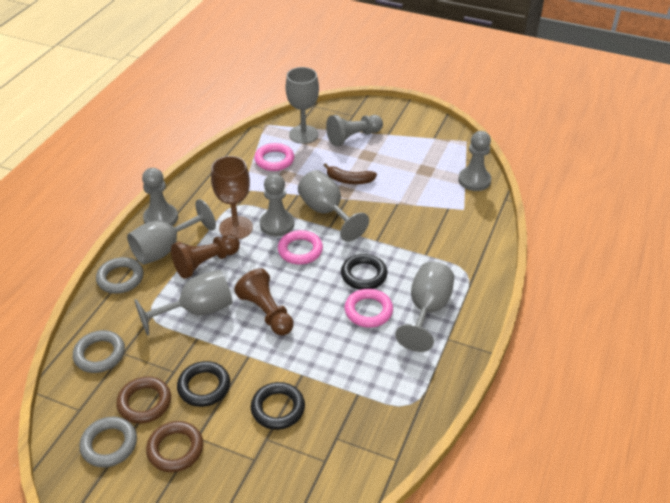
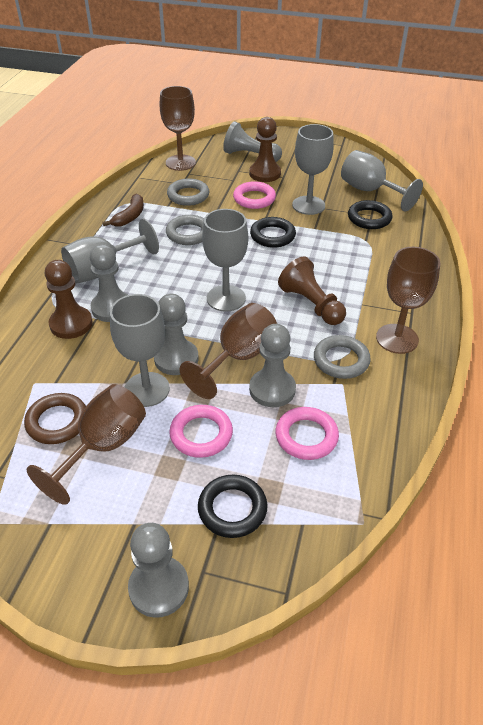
brown goblet: [211,156,253,240] = 1 -> [26,384,146,505] [160,86,196,171] [179,303,277,399] [376,247,440,354] = 4
brown pawn: [171,234,240,279] [234,268,294,336] = 2 -> [45,260,93,339] [249,117,281,182] [278,257,346,325] = 3
brown ring: [116,377,171,424] [146,421,203,472] = 2 -> [24,393,86,444] = 1
grey pawn: [142,168,178,226] [260,174,294,236] [326,115,383,146] [458,131,491,191] = 4 -> [90,244,128,322] [128,523,189,618] [154,294,199,375] [223,122,282,162] [249,324,296,407] = 5

